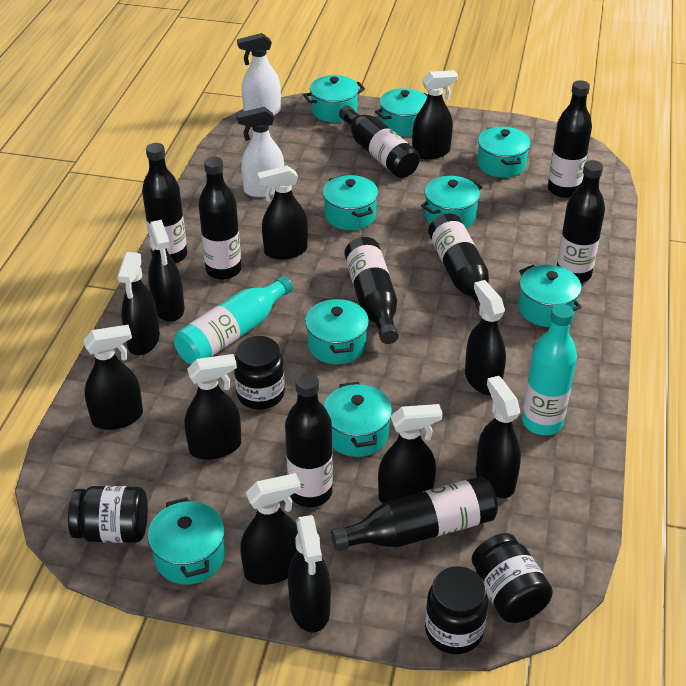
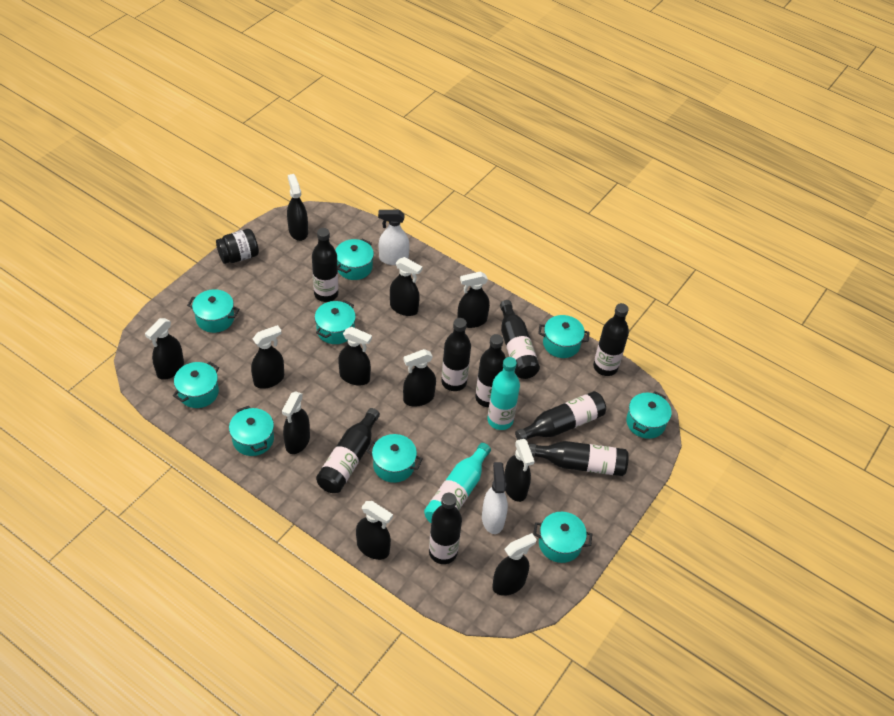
black jar: [68,486,148,543] [234,336,285,410] [425,566,488,654] [472,533,553,623] = 4 -> [216,229,259,264] = 1

